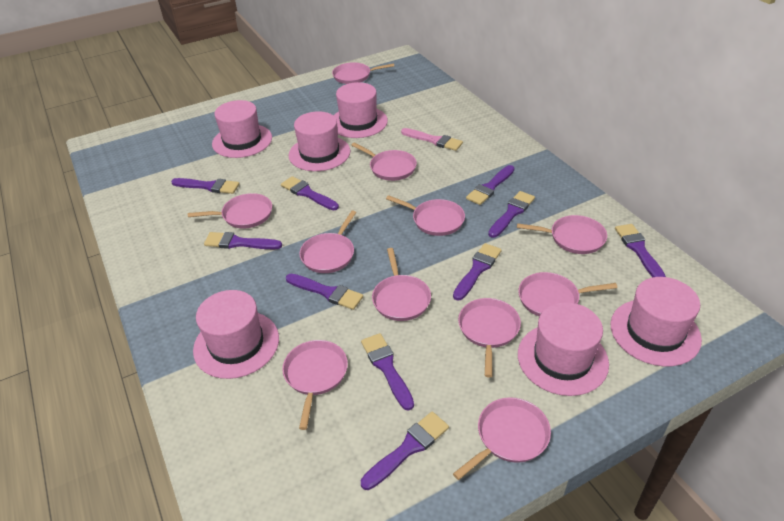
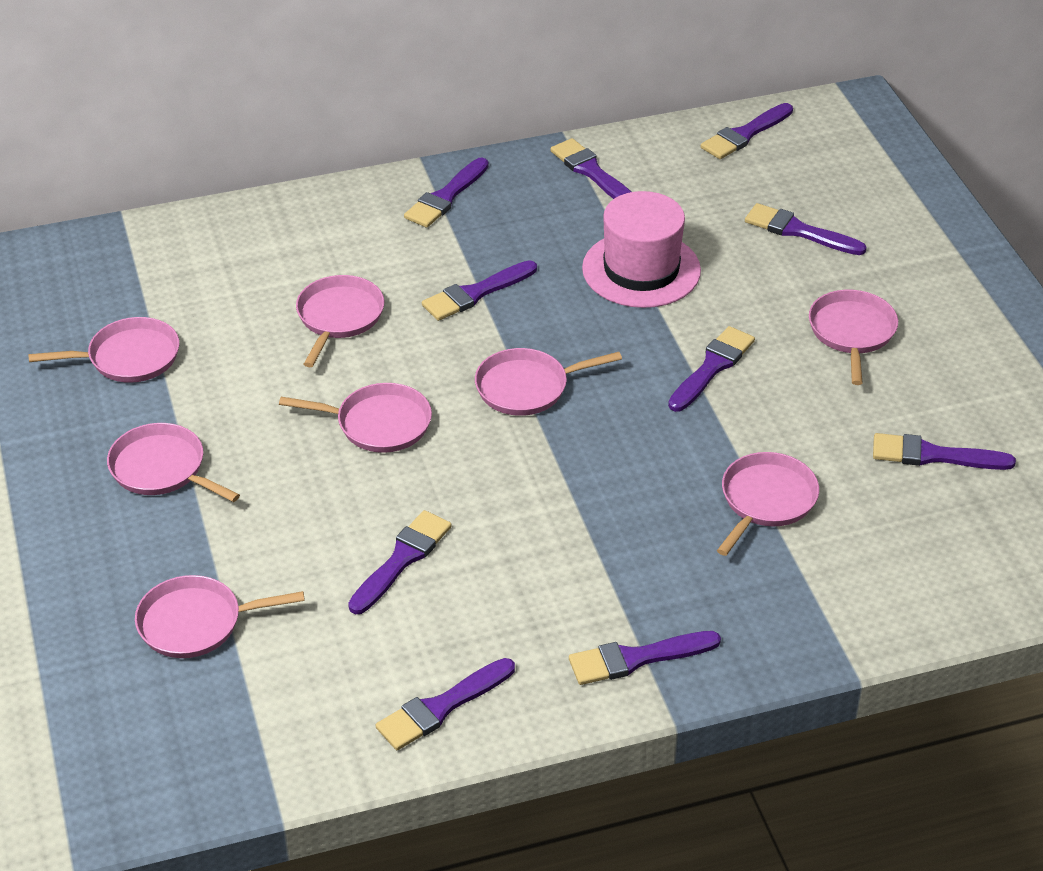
pink brush: [401,128,463,151] = 1 -> none = 0
pink hat: [193,290,279,379] [212,100,272,158] [289,111,350,171] [333,82,388,138] [518,302,609,396] [611,277,702,367] = 6 -> [582,191,701,308] = 1
pink pan: [188,193,272,228] [282,340,348,430] [299,211,356,273] [332,62,394,84] [351,142,417,181] [372,248,431,321] [386,195,465,236] [453,397,551,480] [458,298,521,378] [517,215,607,254] [518,272,617,316] = 11 -> [28,317,179,383] [107,423,240,502] [135,575,305,658] [279,383,432,453] [296,275,384,367] [475,348,622,416] [717,452,819,556] [809,290,898,385] = 8

